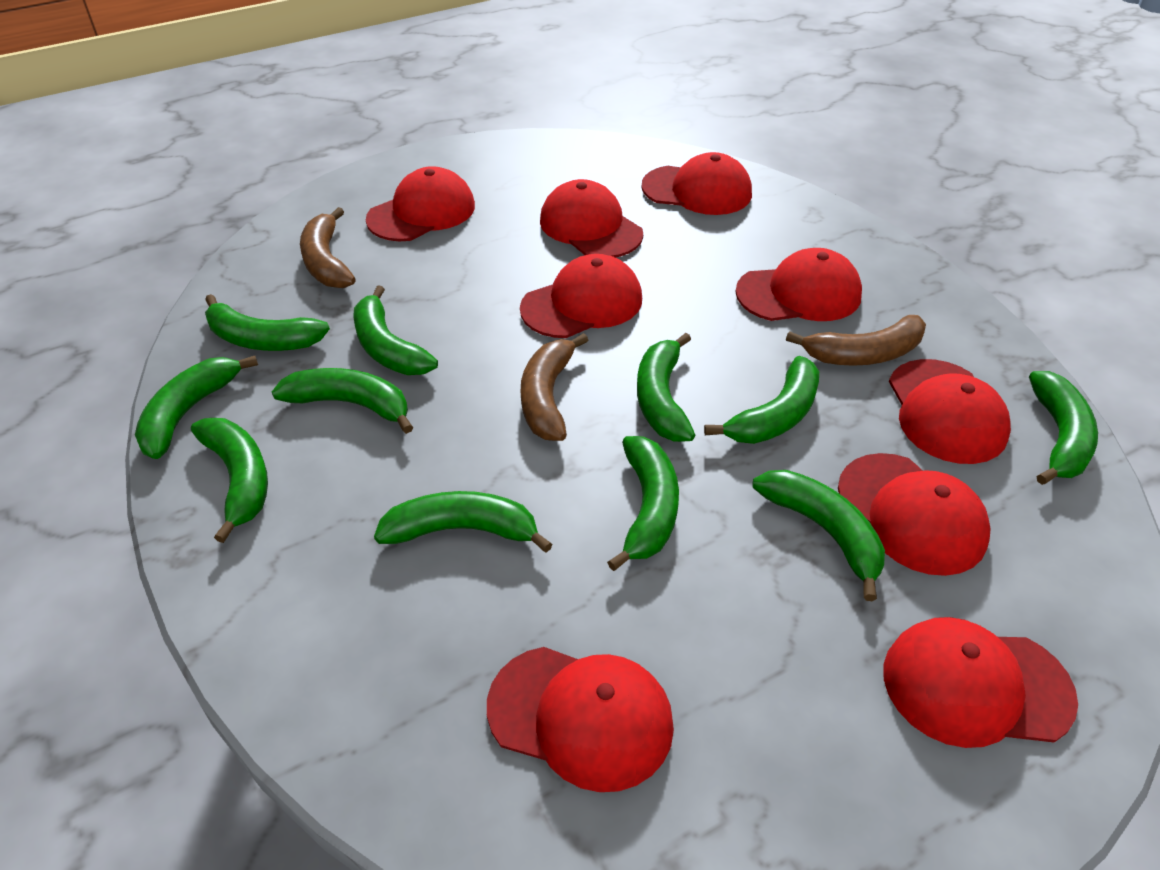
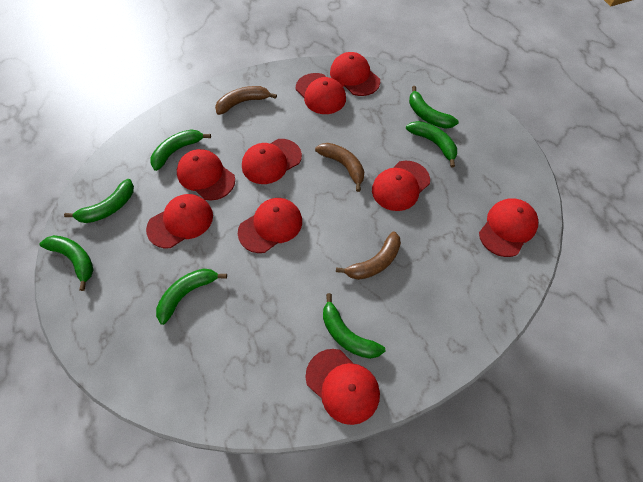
green banana: [135,356,258,459] [191,418,268,543] [205,294,330,351] [272,368,413,434] [353,285,438,375] [374,491,553,552] [607,436,679,571] [637,333,695,442] [704,356,819,444] [752,470,885,601] [1029,371,1098,485] = 11 -> [40,235,93,291] [64,179,134,223] [150,129,211,171] [156,268,227,325] [323,293,385,359] [406,121,457,168] [409,86,459,129] = 7

